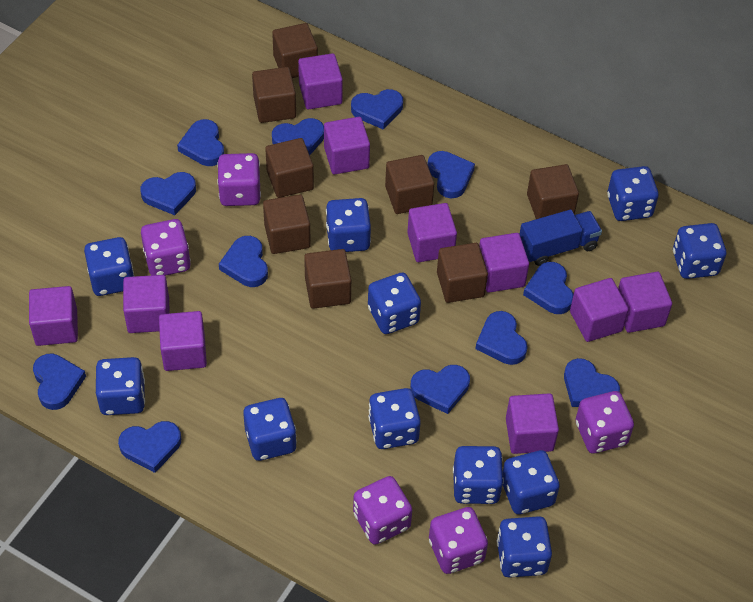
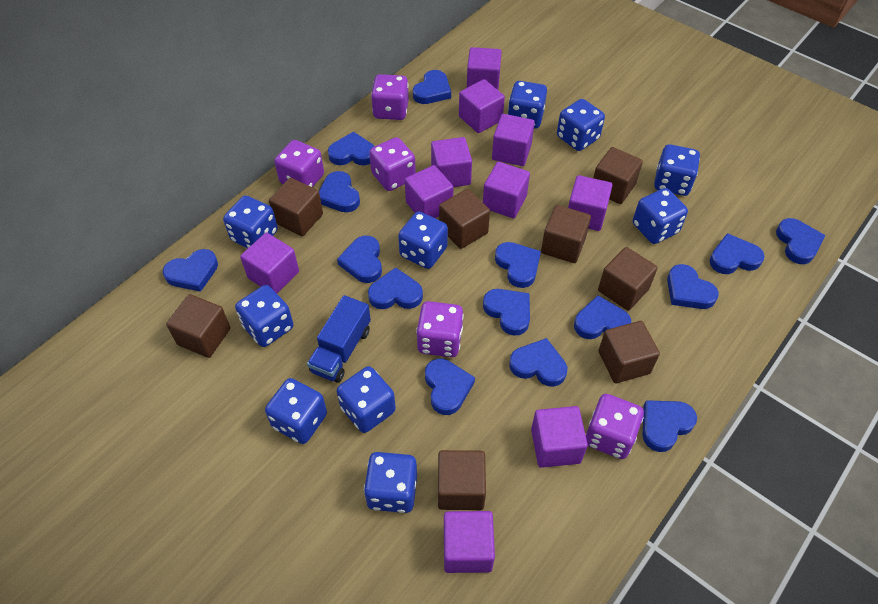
blue dice: [84,237,134,296] [96,357,145,415] [243,398,297,461] [326,198,371,252] [368,273,421,334] [368,388,421,449] [453,446,504,504] [497,516,552,578] [503,450,560,514] [607,166,659,221] [673,223,726,279] = 11 -> [223,195,278,248] [235,285,293,347] [265,378,327,444] [336,366,396,433] [364,452,417,513] [398,211,448,269] [508,81,547,129] [557,99,605,151] [633,188,688,244] [654,144,700,196] = 10
blue heart: [33,353,86,410] [118,421,181,473] [140,172,196,215] [177,119,224,166] [219,236,268,287] [272,118,324,155] [351,89,403,130] [410,365,470,414] [427,151,475,198] [475,311,528,365] [523,262,574,314] [564,358,620,407] = 12 -> [163,249,218,292] [319,171,360,212] [328,132,375,165] [337,236,382,283] [368,267,423,309] [413,70,451,104] [425,359,475,415] [483,289,530,336] [495,242,541,288] [509,338,567,387] [574,295,631,339] [643,400,697,452] [667,264,719,309] [710,233,765,274] [776,218,826,264] = 15

